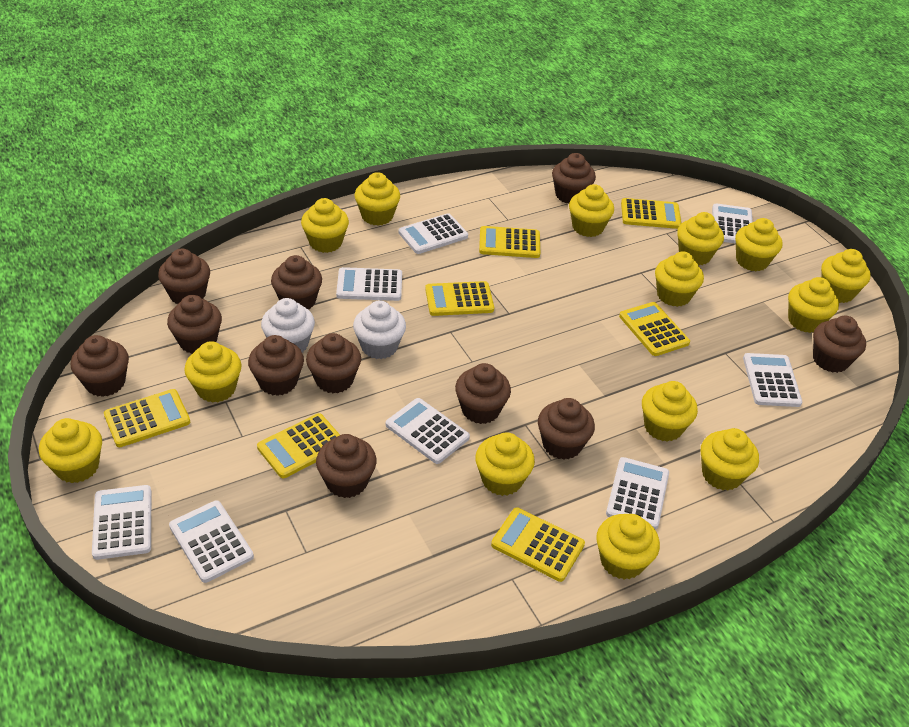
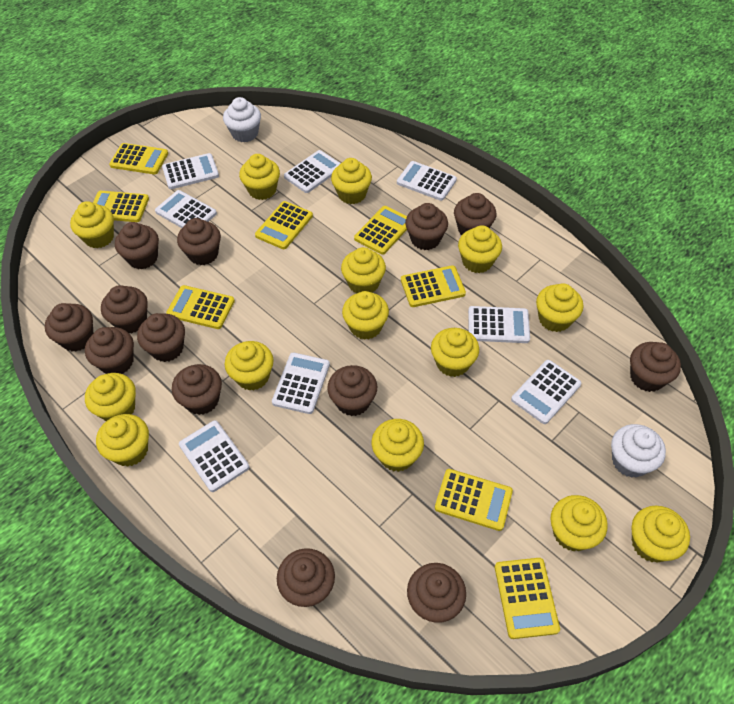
brown cupcake: [71,335,129,397] [158,249,210,304] [167,295,222,354] [248,335,304,396] [271,255,322,309] [306,333,361,393] [316,434,376,498] [455,363,511,424] [538,398,595,460] [552,153,596,204] [813,316,866,373] = 11 -> [45,303,93,351] [85,327,134,374] [101,285,148,333] [115,222,159,269] [137,313,185,362] [172,364,222,415] [177,218,221,265] [277,548,335,607] [327,365,377,416] [405,203,448,250] [407,563,466,623] [454,193,496,235] [630,342,681,392] = 13
yellow calculator: [104,389,190,447] [257,413,340,478] [425,281,494,316] [479,226,540,258] [491,507,585,582] [619,302,690,356] [621,198,682,229] = 7 -> [93,191,149,222] [109,143,168,174] [166,285,235,329] [255,201,313,249] [354,206,407,255] [401,265,466,307] [435,469,513,531] [495,558,560,639] = 8

